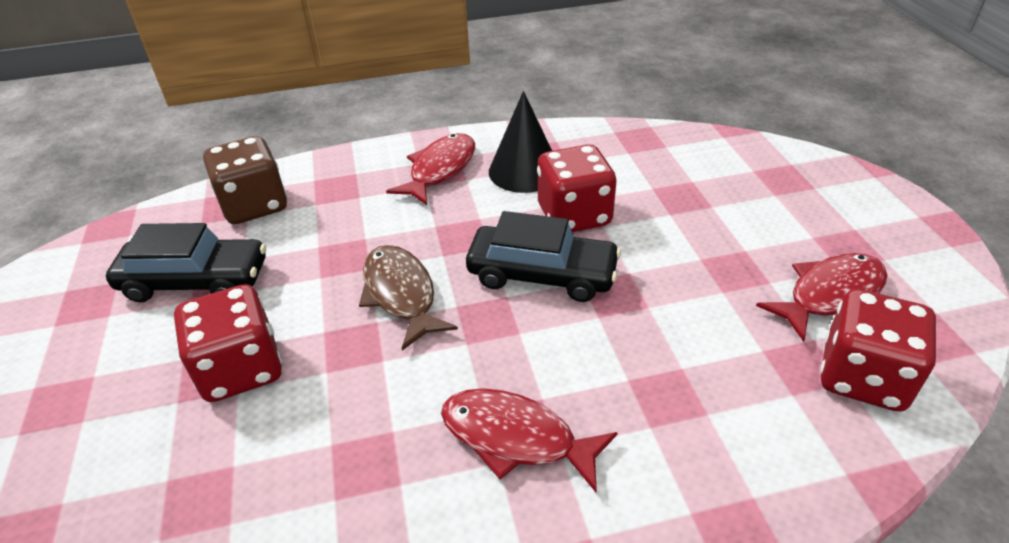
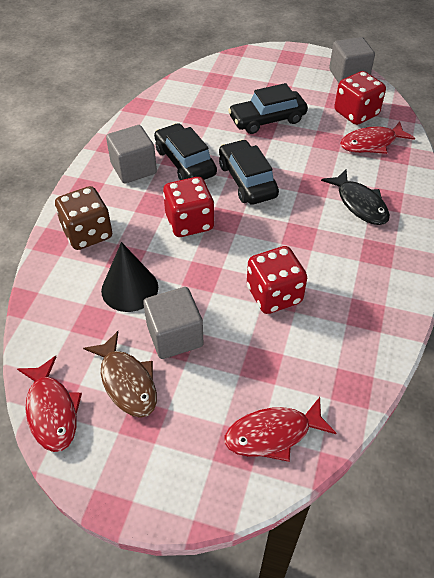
black car: [106,223,266,302] [466,211,621,302] = 2 -> [154,123,217,180] [219,140,279,205] [228,83,308,134] = 3
black fish: none = 0 -> [321,169,390,225] = 1
grey cube: none = 0 -> [106,125,157,183] [143,287,203,359] [329,37,375,83] = 3

